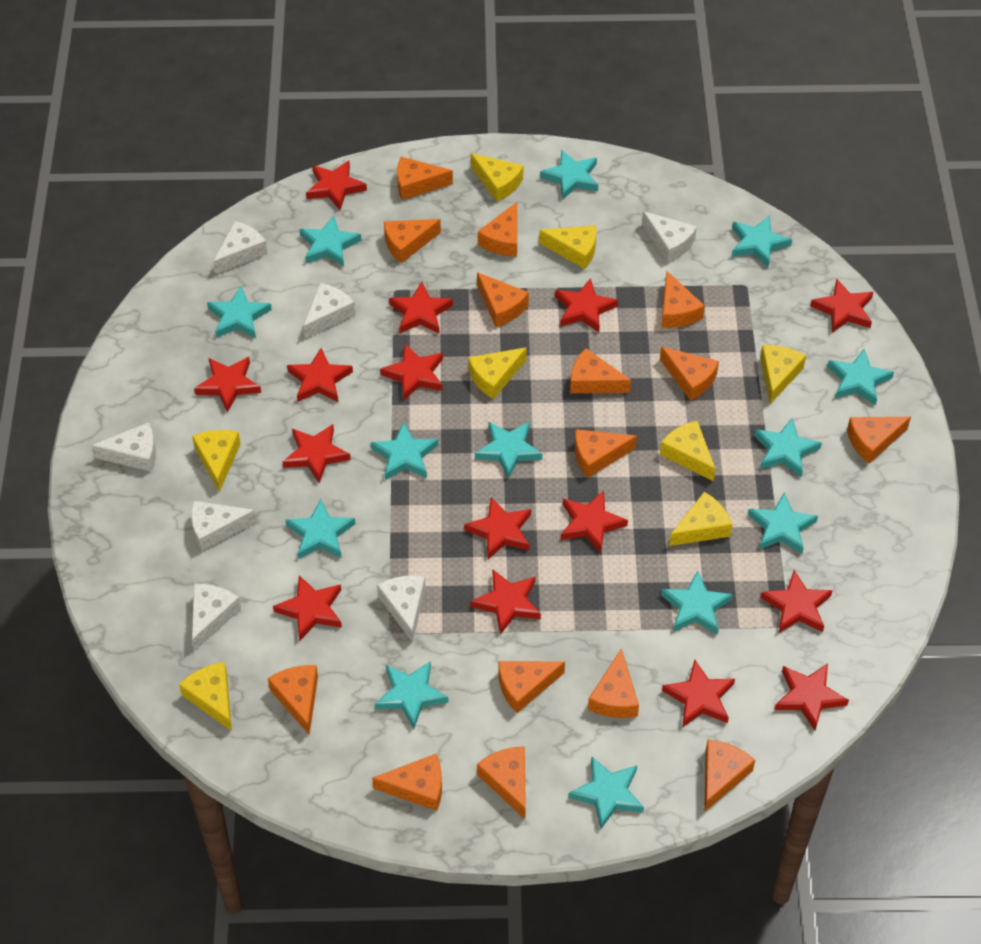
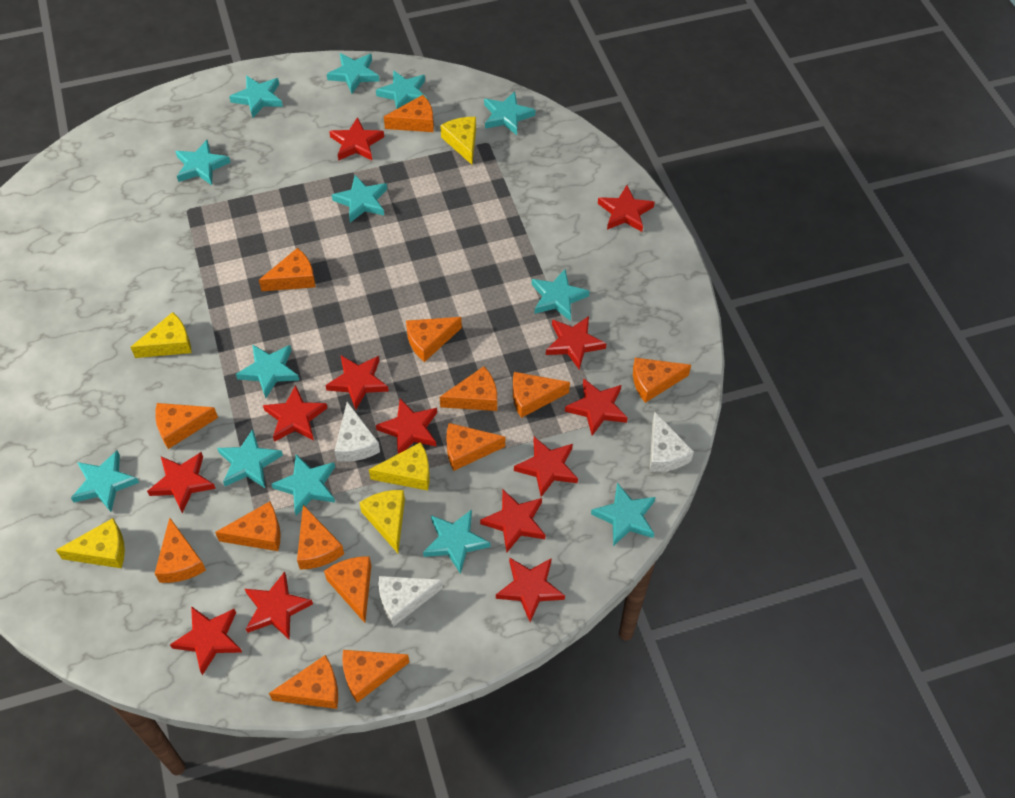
orange cheese: [268,665,318,735] [372,753,442,811] [384,219,441,263] [397,157,453,200] [477,272,529,327] [477,746,526,819] [478,202,517,257] [498,661,565,713] [570,348,631,394] [575,429,637,478] [588,648,639,718] [660,347,719,401] [661,271,705,328] [704,739,755,812] [847,417,911,464] = 15 -> [155,403,218,449] [155,518,206,583] [215,502,281,551] [259,248,315,291] [269,655,338,709] [297,505,344,570] [324,556,371,623] [342,650,409,703] [384,95,434,132] [406,317,462,362] [440,366,497,411] [446,423,505,471] [513,372,570,418] [633,358,691,403] = 14
red star: [194,357,261,413] [273,575,342,640] [283,424,351,483] [287,348,353,402] [306,160,367,210] [380,344,443,400] [389,282,453,334] [464,497,531,559] [471,570,541,635] [555,278,618,332] [561,491,628,553] [662,660,735,727] [761,570,833,633] [774,664,849,730] [810,279,873,333] = 15 -> [147,452,216,513] [170,606,242,675] [245,572,313,640] [263,385,327,442] [325,356,389,410] [329,117,384,161] [376,398,437,454] [480,490,545,553] [496,557,565,622] [514,437,578,497] [546,316,607,370] [565,378,628,436] [598,185,655,232] = 13
white cheese: [91,422,156,472] [191,501,257,551] [192,584,241,651] [213,221,268,274] [303,283,355,339] [377,575,425,643] [642,211,697,263] = 7 -> [335,402,380,462] [379,576,443,627] [650,412,694,472] = 3
yellow cheese: [179,662,232,731] [192,430,241,492] [468,347,527,399] [471,153,524,202] [539,225,596,269] [660,421,715,481] [669,492,732,546] [760,345,806,404] = 8 -> [56,518,125,568] [130,312,192,358] [359,490,405,553] [369,442,430,491] [440,117,476,165] = 5

